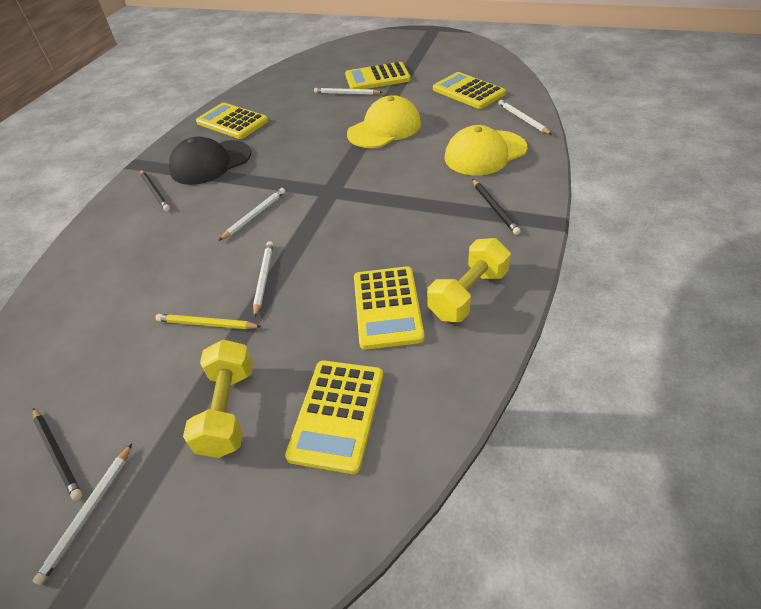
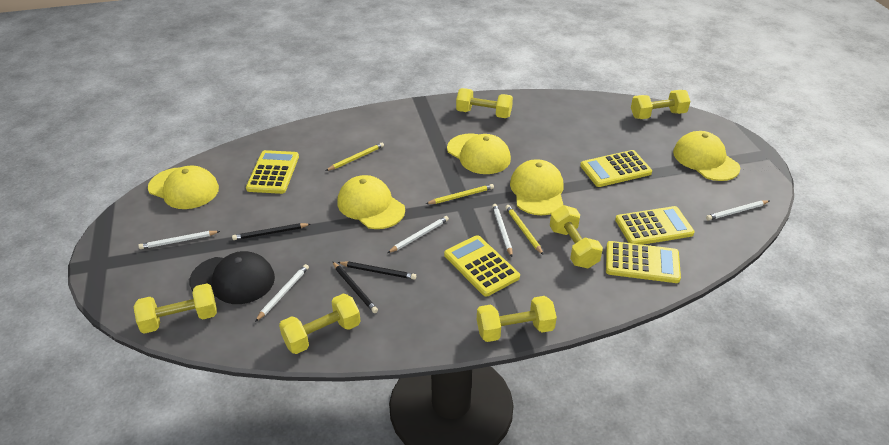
yellow cap: [347,95,421,148] [445,125,527,175] = 2 -> [148,165,219,209] [337,175,405,229] [447,133,511,174] [510,159,563,215] [673,131,740,181] = 5
yellow dumbbell: [183,339,253,458] [427,238,511,322] = 2 -> [134,283,217,334] [279,294,361,354] [456,88,513,118] [477,296,557,342] [550,205,603,268] [631,90,691,119] = 6
yellow pencil: [156,314,262,329] = 1 -> [326,142,384,171] [426,184,494,204] [505,205,543,255] = 3

